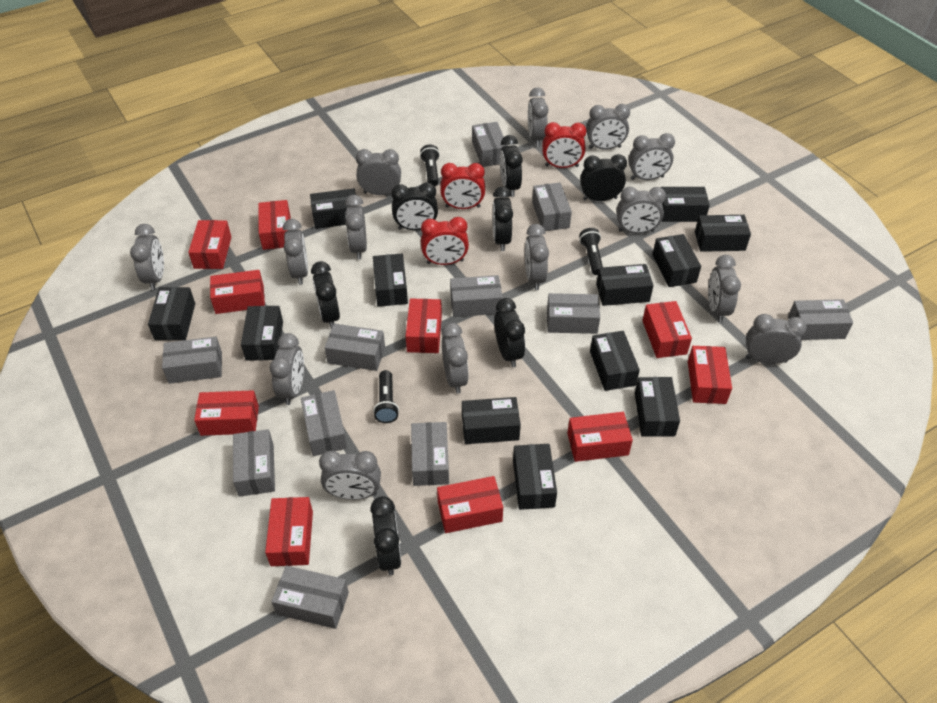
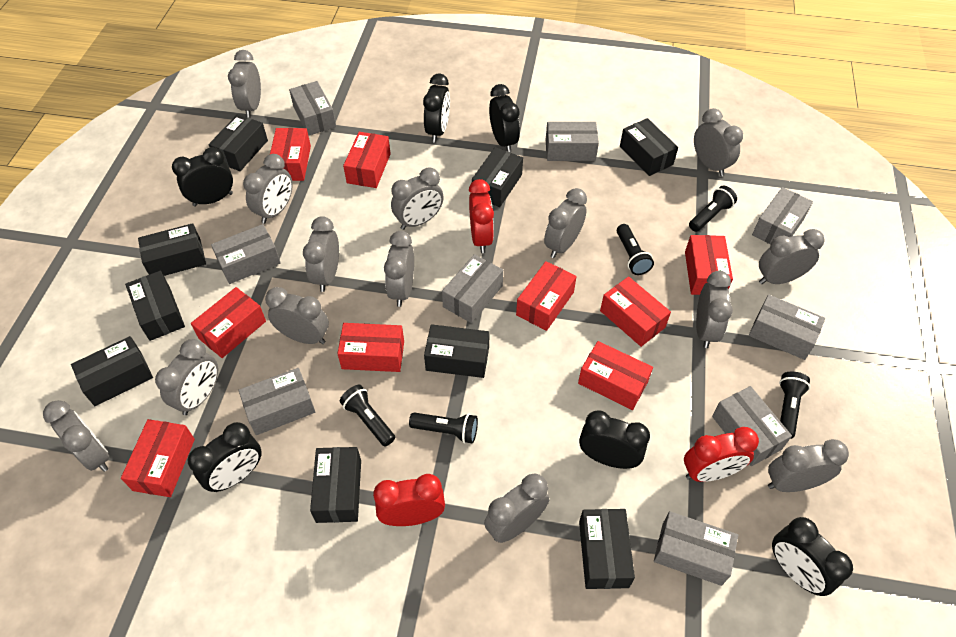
black box: [148,287,195,340] [241,306,283,361] [310,188,356,229] [373,254,408,307] [462,397,521,444] [513,444,557,510] [590,331,640,391] [596,264,654,306] [635,377,680,437] [652,234,701,287] [660,187,710,222] [695,215,751,252] = 12 -> [71,336,153,406] [125,271,185,341] [138,223,206,276] [209,114,268,171] [310,447,361,523] [424,324,490,378] [472,147,523,207] [579,509,635,589] [620,118,678,176] = 9
black clock: [311,261,340,329] [370,496,401,575] [391,182,438,230] [493,187,513,251] [494,298,525,367] [500,135,523,197] [580,154,627,201] = 7 -> [172,147,233,207] [188,422,262,492] [423,74,450,143] [489,84,520,152] [579,410,650,469] [772,517,853,596] = 6
black flashlight: [373,370,399,423] [420,144,440,186] [579,228,603,275] = 3 -> [340,385,395,446] [409,413,478,444] [617,224,654,275] [689,186,737,232] [779,372,810,439] = 5
grey box: [162,337,222,384] [233,429,275,497] [271,566,349,629] [301,390,347,456] [325,323,385,371] [411,422,449,486] [450,275,503,317] [472,122,508,167] [532,183,572,231] [547,293,600,334] [788,299,853,340] = 11 -> [211,224,281,284] [239,368,315,435] [289,81,336,136] [442,254,503,323] [546,122,599,161] [654,511,738,586] [712,386,792,466] [749,294,825,360] [752,187,813,245] = 9
red box: [188,220,231,269] [194,390,259,436] [210,270,265,314] [258,200,291,250] [265,497,313,566] [406,298,442,353] [437,476,503,533] [567,412,633,462] [642,301,692,358] [688,346,732,404] = 10 -> [121,419,195,497] [191,287,266,358] [270,128,311,181] [337,323,404,372] [343,132,391,188] [516,261,577,331] [578,341,653,410] [600,276,671,347] [685,235,733,295] = 9

